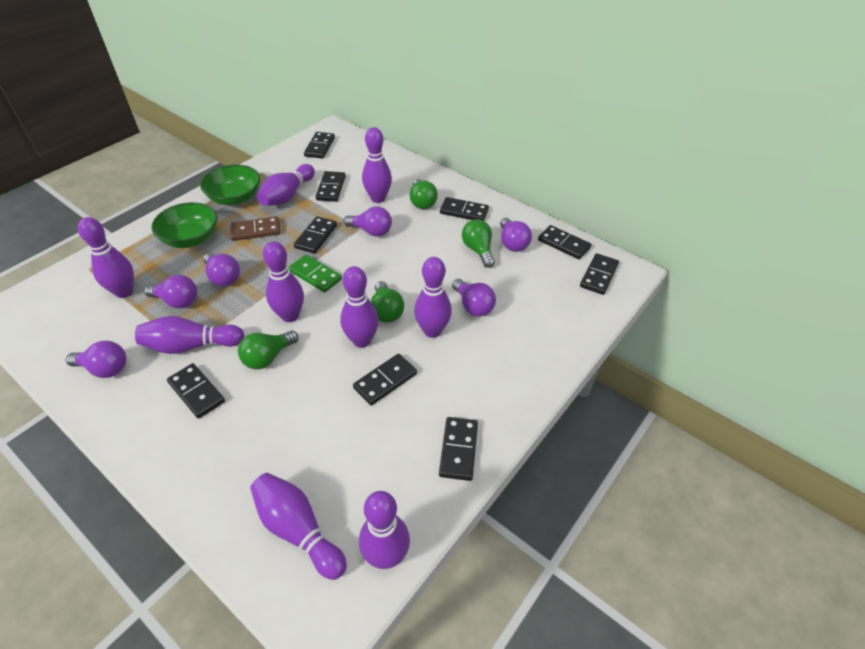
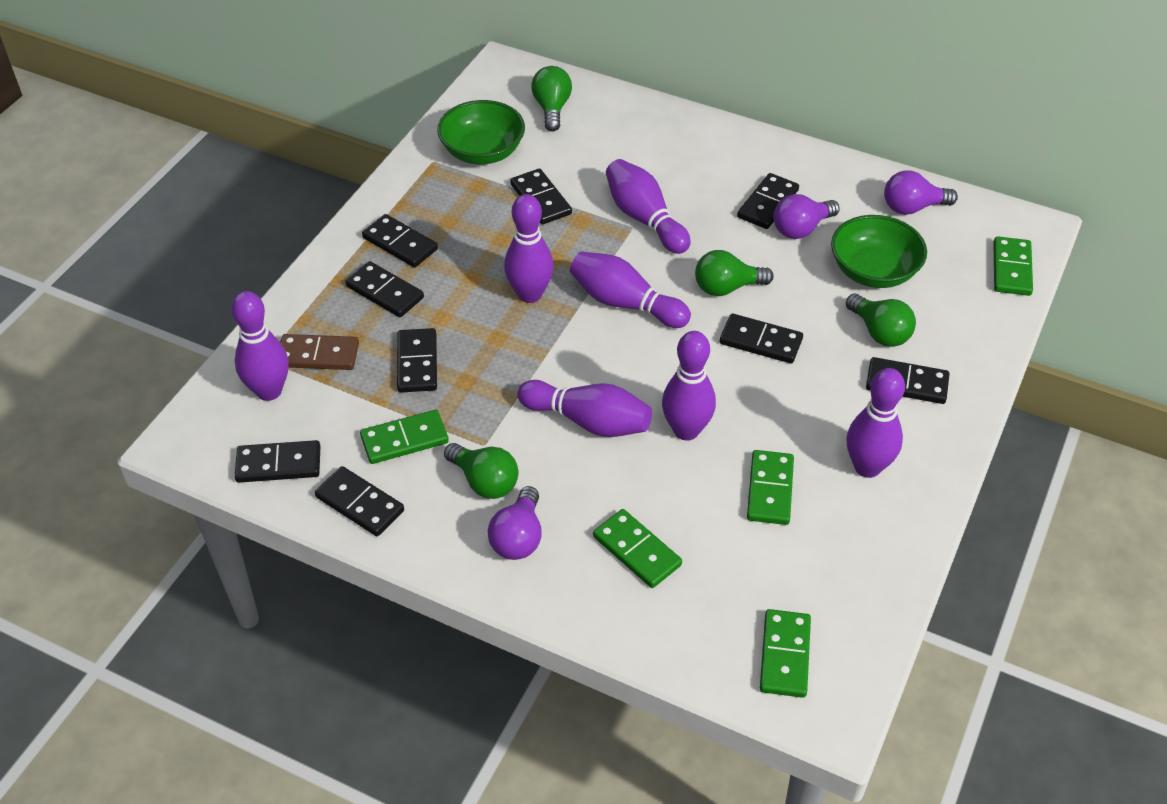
green domino: [288,255,342,293] = 1 -> [360,410,449,464] [593,509,682,588] [747,450,794,525] [760,609,811,698] [994,236,1033,296] = 5
purple bowling pin: [78,217,134,298] [135,316,245,354] [250,473,347,580] [257,164,315,206] [263,241,304,322] [340,266,379,348] [359,491,410,569] [362,127,392,203] [414,257,452,338] = 9 -> [231,291,289,401] [504,194,554,303] [517,380,652,437] [570,252,691,328] [606,159,690,254] [662,331,716,440] [847,368,905,478] = 7
purple light bulb: [66,341,127,378] [144,275,197,308] [203,253,240,286] [344,206,392,237] [452,279,496,317] [500,218,532,252] = 6 -> [488,486,542,560] [774,194,840,239] [884,170,958,215] = 3

